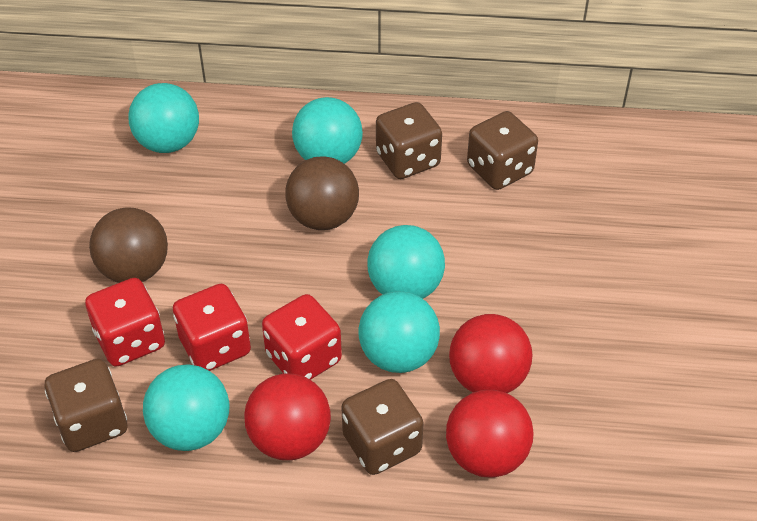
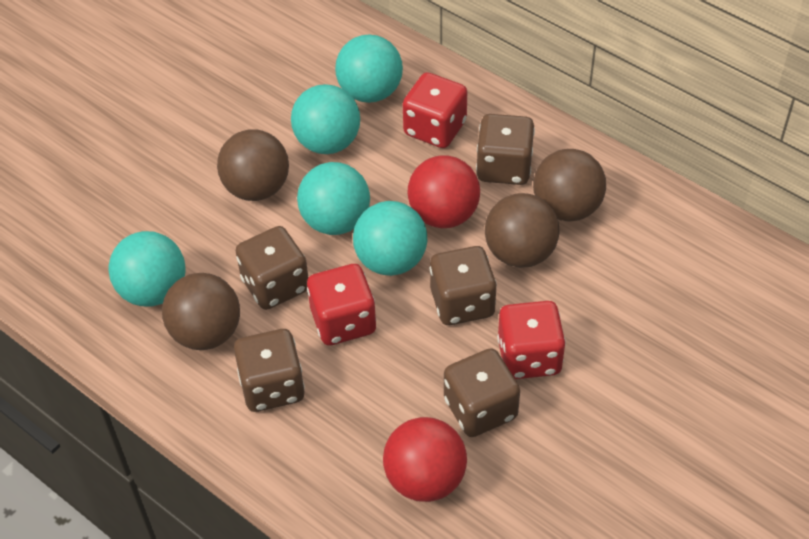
brown ball: [89,207,168,283] [285,156,359,230] = 2 -> [162,273,240,350] [217,130,289,201] [485,193,560,268] [533,149,606,222] = 4
brown dice: [45,359,127,452] [341,379,424,475] [376,102,442,179] [467,111,538,190] = 4 -> [234,329,305,412] [235,226,308,310] [429,246,497,325] [444,348,520,437] [476,114,535,185] = 5
red ball: [244,373,331,460] [446,390,534,478] [449,314,533,393] = 3 -> [383,417,467,502] [407,156,480,228] = 2

